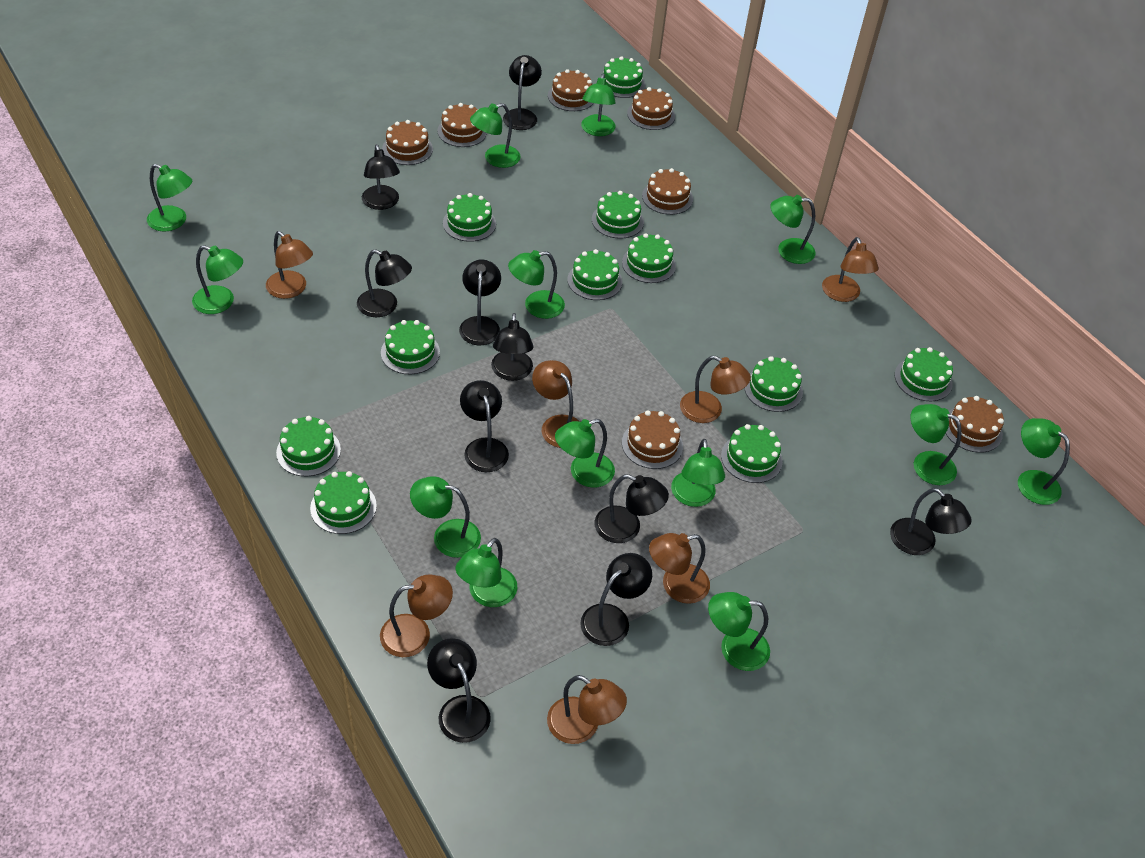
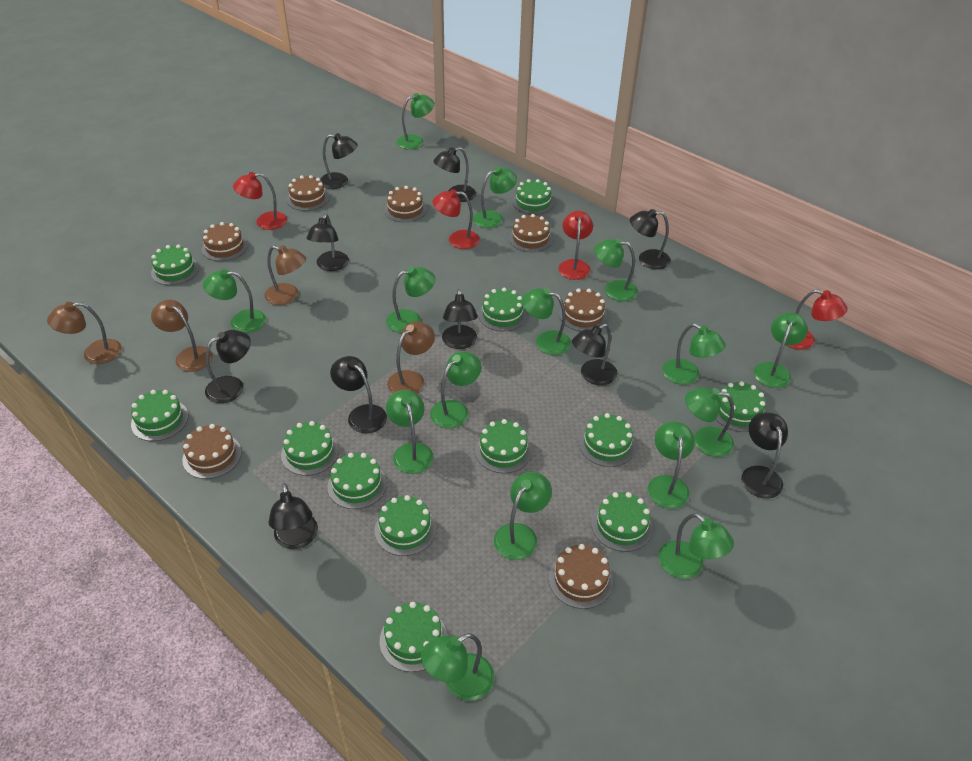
brown lamp: [266,231,313,299] [380,574,453,657] [532,360,580,448] [547,675,627,744] [649,533,710,604] [680,356,751,423] [822,237,879,302] = 7 -> [47,302,122,364] [151,300,213,372] [264,245,306,305] [387,322,435,394] = 4
green cake: [276,416,341,477] [310,471,377,534] [381,320,440,375] [443,193,496,242] [568,249,622,300] [592,191,644,239] [600,56,645,98] [622,233,676,283] [721,424,783,483] [744,356,803,412] [895,347,953,401] = 11 -> [131,390,188,441] [151,244,199,285] [281,421,339,476] [327,453,387,509] [375,495,436,556] [380,602,448,672] [475,419,532,473] [478,288,527,332] [512,179,554,215] [579,413,635,467] [591,492,653,552] [716,381,766,432] = 12
green lamp: [147,164,192,232] [192,245,243,314] [410,476,481,558] [455,538,517,607] [470,103,521,168] [508,250,565,319] [555,419,615,488] [581,74,616,136] [671,439,725,507] [708,592,770,671] [770,195,815,264] [910,404,962,485] [1018,418,1070,505] = 13 -> [203,269,266,333] [386,267,435,333] [386,390,434,474] [397,93,435,149] [421,633,495,701] [430,351,482,429] [473,167,517,228] [494,472,552,560] [522,288,571,355] [594,238,638,302] [648,421,695,509] [658,513,734,579] [662,323,726,385] [685,387,734,457] [754,312,808,388] = 15
red lamp: none = 0 -> [233,172,287,230] [433,189,480,249] [558,211,593,280] [786,289,848,350] = 4

